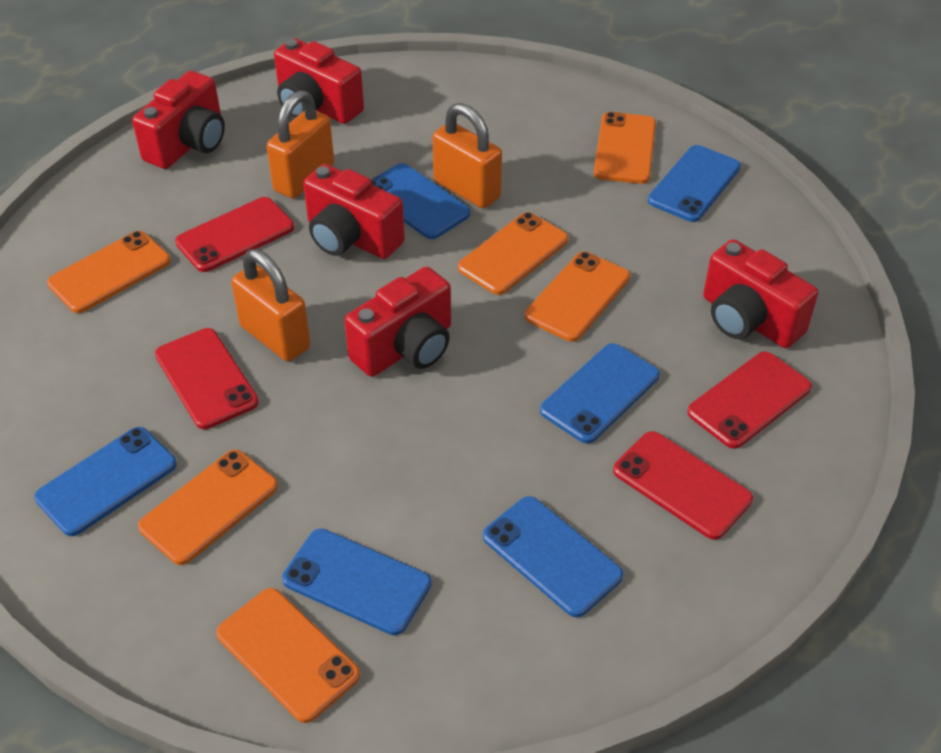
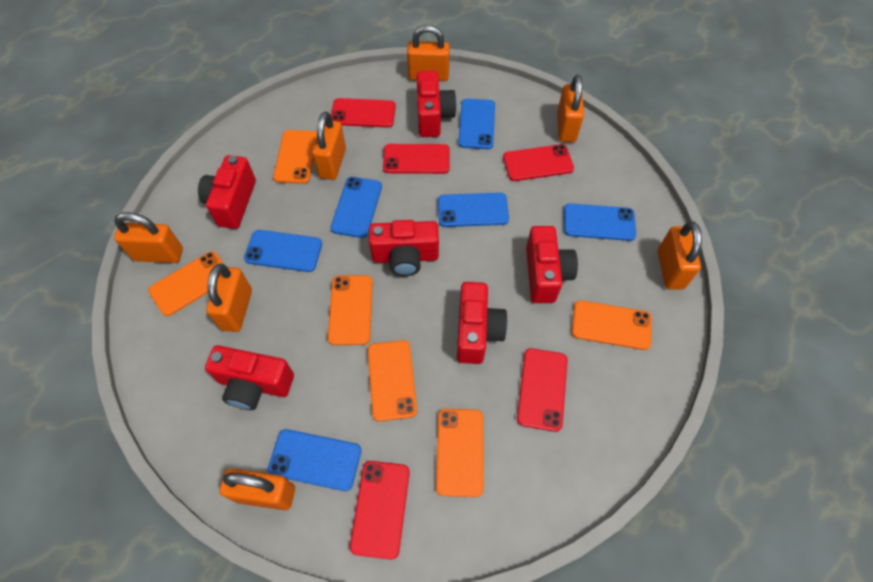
orange padlock: [231,249,310,361] [267,91,334,199] [432,103,502,208] = 3 -> [114,212,183,263] [206,264,252,332] [219,468,295,510] [312,111,346,180] [407,25,450,81] [557,74,584,142] [658,221,702,290] = 7
red camera: [132,71,225,169] [274,38,364,124] [303,164,405,259] [344,266,451,377] [703,239,818,348] = 5 -> [198,155,256,229] [205,345,294,410] [369,220,439,276] [416,71,457,137] [457,282,508,364] [526,226,578,303] = 6
red phone: [155,328,259,429] [175,197,294,272] [613,431,753,540] [687,352,812,449] = 4 -> [331,98,396,128] [350,461,410,560] [383,144,450,174] [503,144,574,181] [517,348,568,432] = 5

